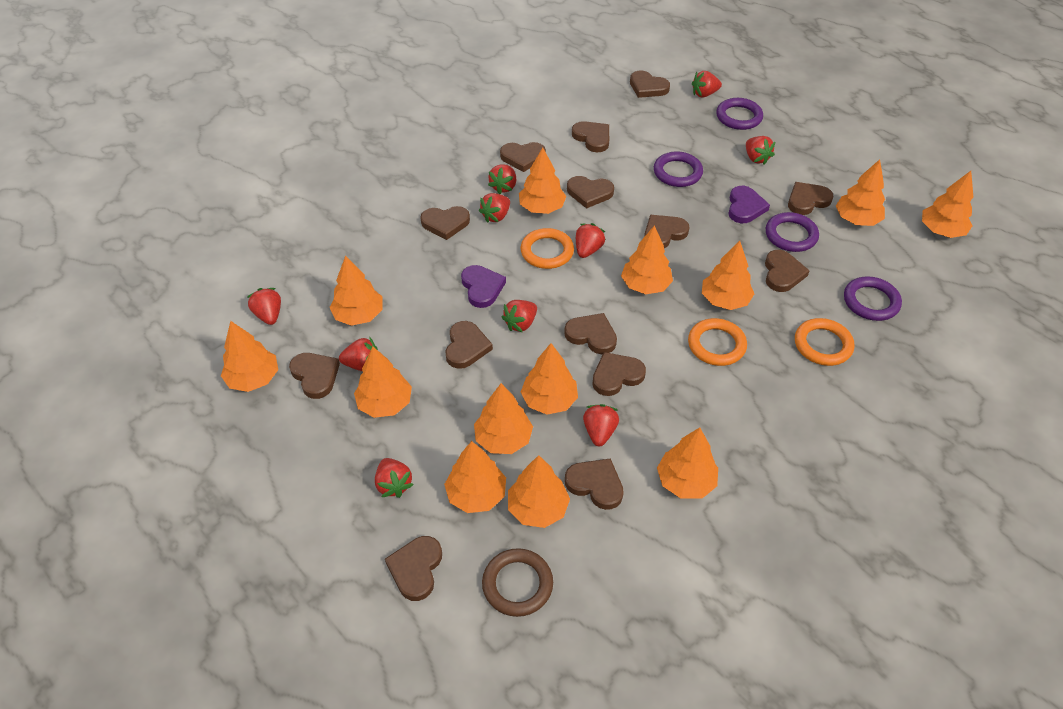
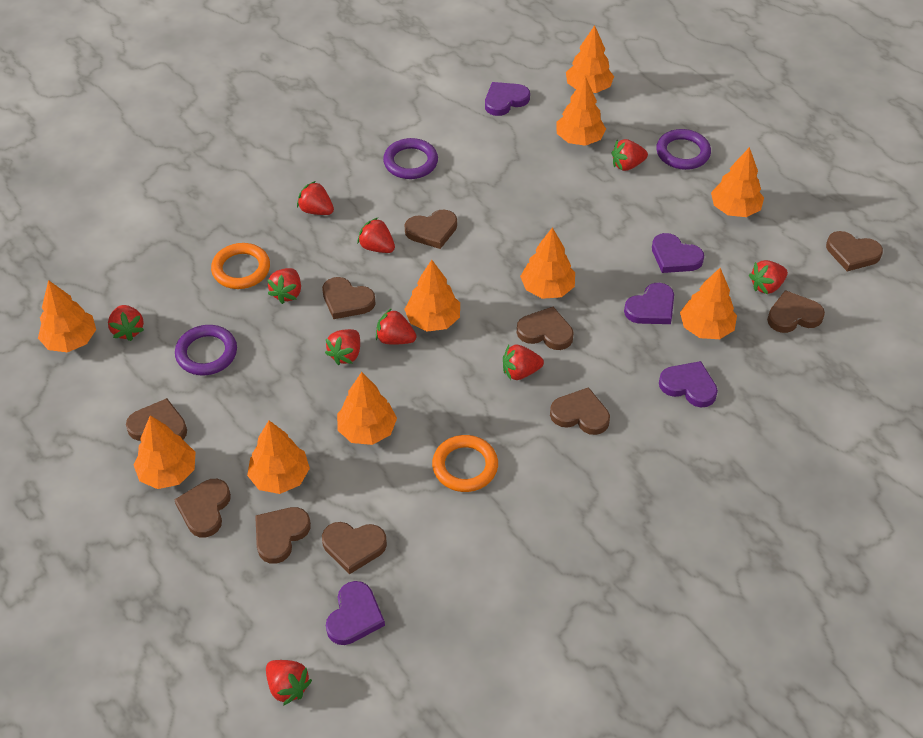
brown heart: [289,353,340,399] [385,536,442,601] [420,206,470,240] [446,321,493,369] [500,142,546,172] [564,313,617,354] [565,458,624,510] [567,176,614,209] [572,121,609,152] [592,352,646,396] [630,71,670,98] [644,215,690,248] [765,250,810,292] [788,182,834,215] = 14 -> [126,398,187,441] [174,479,231,537] [255,507,311,564] [322,277,376,319] [322,522,387,574] [405,210,457,249] [517,307,573,350] [550,387,610,435] [767,290,825,333] [826,231,883,271] = 10
brown ring: [482,548,553,617] = 1 -> none = 0
orange ring: [521,228,574,269] [688,318,747,366] [795,318,855,366] = 3 -> [211,243,270,289] [432,435,498,492] = 2
orange tree: [221,321,278,392] [330,255,382,326] [354,347,412,418] [444,441,506,513] [474,383,533,454] [508,455,570,528] [519,148,566,214] [521,343,578,415] [621,225,673,294] [657,427,718,499] [702,241,754,310] [836,159,885,226] [922,171,973,238] = 13 -> [38,280,96,352] [133,415,196,489] [247,420,310,494] [337,372,397,445] [404,260,460,332] [520,227,575,299] [557,76,606,146] [566,25,614,93] [680,268,737,339] [711,147,764,217] = 10
purple heart: [461,265,506,308] [728,186,770,223] = 2 -> [326,581,385,645] [485,82,530,116] [624,283,674,324] [652,233,704,273] [659,361,718,408] = 5
purple ring: [654,151,703,187] [716,98,763,130] [766,212,819,252] [844,276,902,321] = 4 -> [175,325,237,375] [383,138,438,179] [656,129,711,170] = 3

